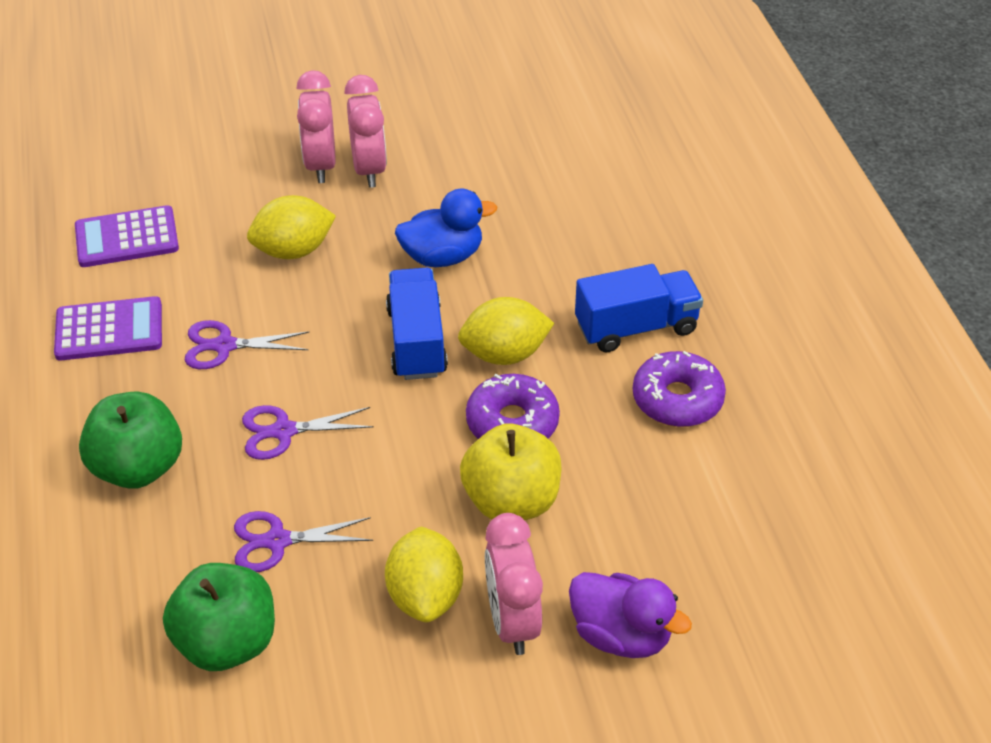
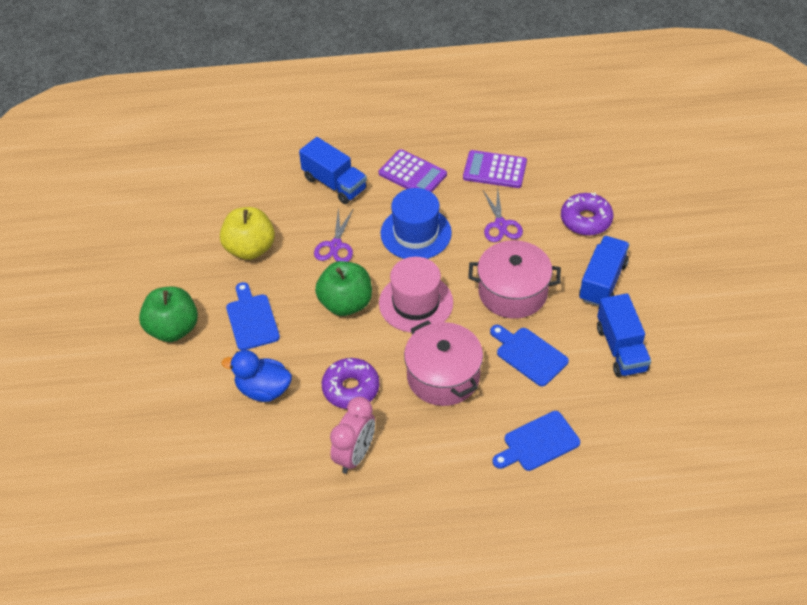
blue cutting board: none = 0 -> [226,282,280,350] [490,325,569,386] [493,411,580,471] = 3
blue hat: none = 0 -> [380,188,452,259] = 1
blue truck: [386,268,448,380] [575,264,703,353] = 2 -> [299,137,367,204] [579,236,630,307] [597,293,651,377] = 3
pink clock: [297,70,336,183] [344,75,387,188] [485,513,543,655] = 3 -> [330,397,375,474] = 1
pink hat: none = 0 -> [379,257,453,333] = 1
pink pot: none = 0 -> [404,321,483,406] [468,240,561,319] = 2
purple duck: [569,572,692,658] = 1 -> none = 0
purple scissors: [184,320,309,369] [234,511,373,572] [242,405,374,460] = 3 -> [314,209,353,262] [483,189,523,242] = 2
yellow lemon: [247,195,336,259] [385,527,463,622] [458,297,554,365] = 3 -> none = 0

